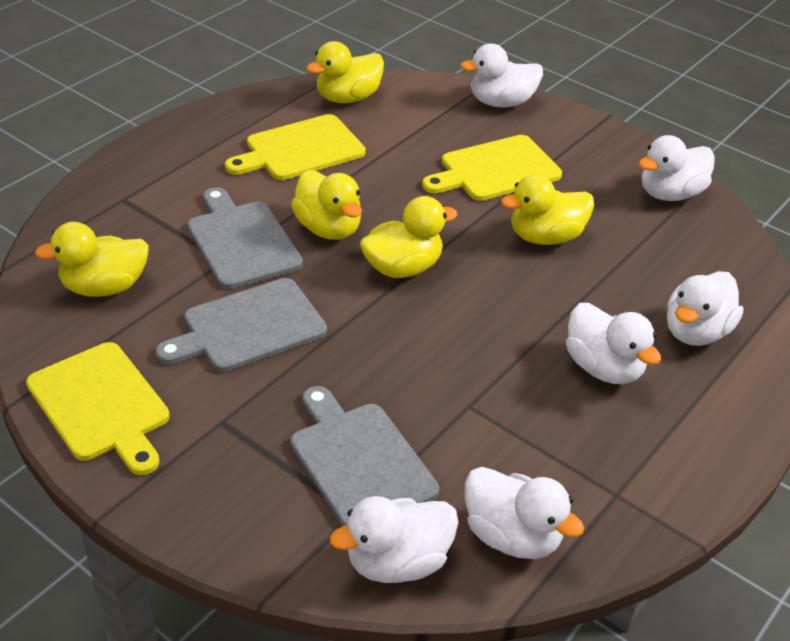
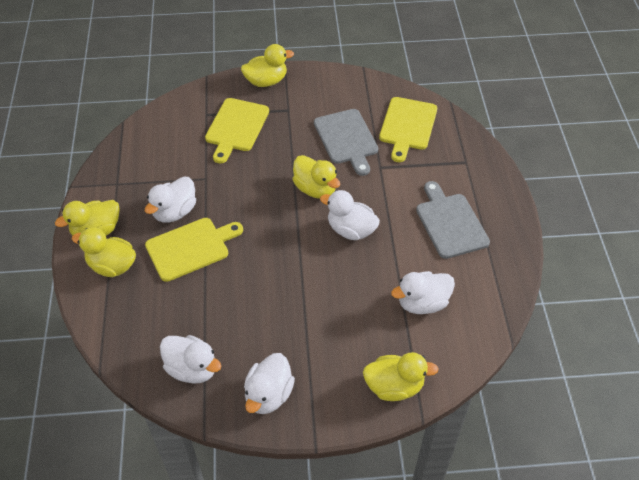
grey cutting board: [155,278,327,372] [187,187,303,289] [290,386,439,526] = 3 -> [314,109,378,176] [416,181,490,259] = 2
white duck: [330,496,458,583] [461,43,543,108] [465,467,584,559] [566,303,661,384] [638,135,715,201] [667,271,743,346] = 6 -> [145,176,196,222] [160,335,221,384] [244,353,295,414] [320,190,380,240] [391,271,455,314] = 5

